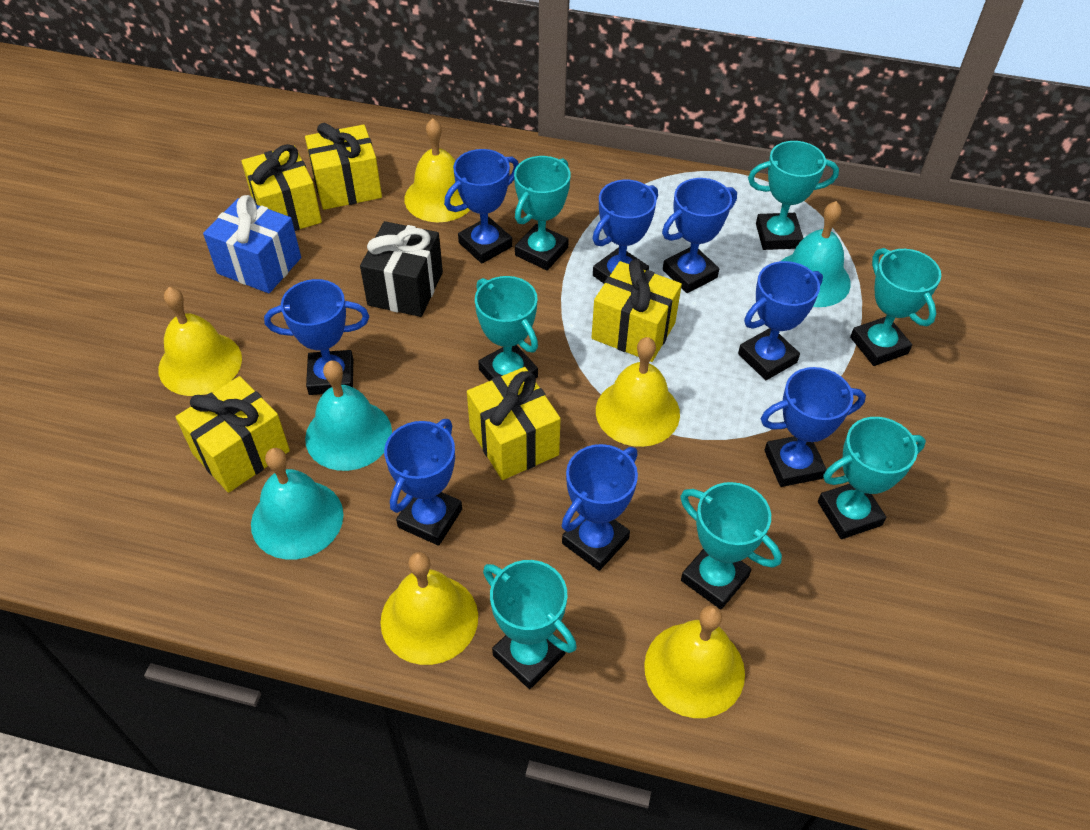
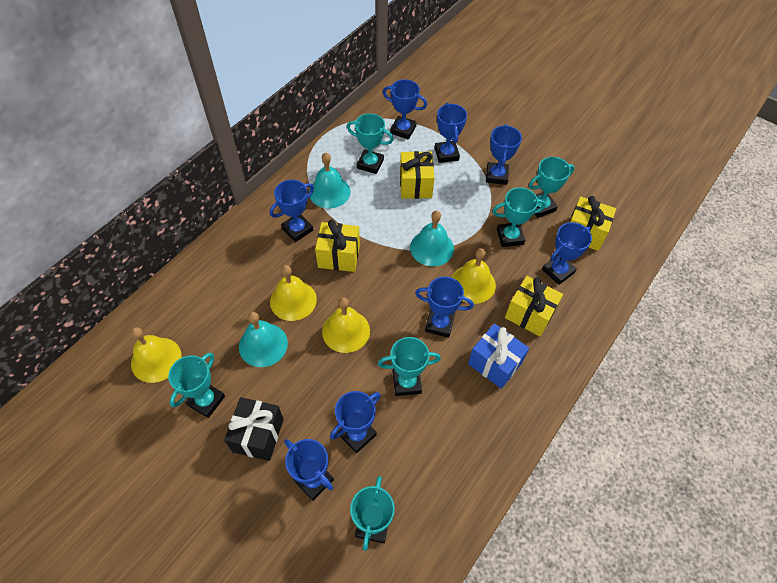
turquoise trophy: [475,276,538,381] [483,560,577,689] [514,156,571,270] [680,482,782,609] [748,141,839,250] [818,417,926,539] [850,248,941,366] = 7 -> [168,353,225,418] [347,113,394,174] [350,476,395,551] [378,337,441,396] [493,187,546,247] [529,157,575,218] = 6
yellow bell: [158,287,242,396] [380,552,478,665] [404,118,470,222] [596,337,680,447] [644,605,745,718] = 5 -> [131,327,182,383] [270,265,317,321] [322,297,370,353] [451,248,496,304] = 4
yellow gift: [176,376,290,493] [241,144,322,231] [305,123,382,210] [467,367,561,480] [592,259,682,362] = 5 -> [315,220,360,272] [400,151,434,199] [505,276,563,336] [569,196,616,251] = 4

